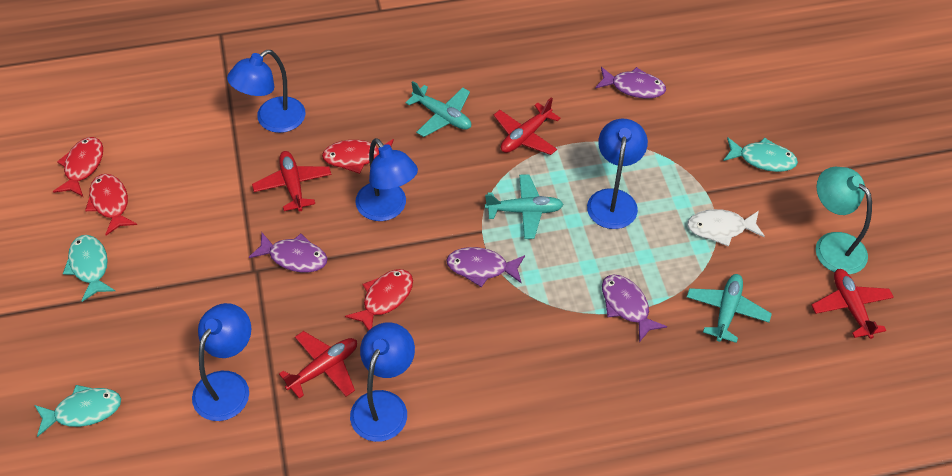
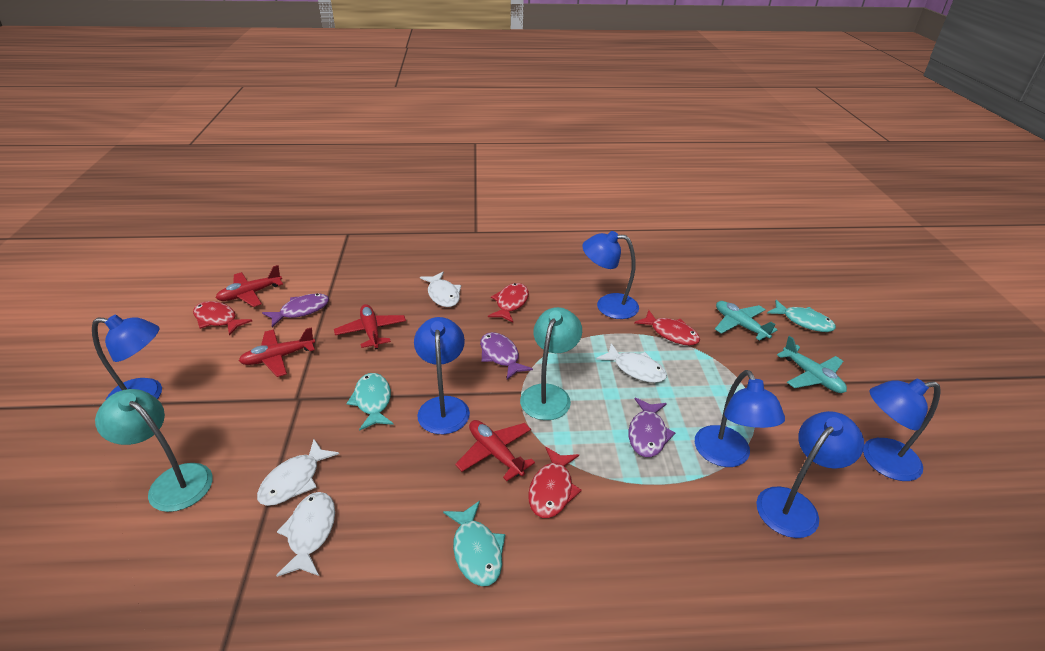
blue lamp: [192,303,251,421] [227,50,305,133] [350,322,415,442] [355,138,418,221] [587,119,648,229] = 5 -> [92,315,162,399] [414,317,470,434] [583,231,639,319] [695,370,785,467] [756,411,864,538] [863,379,941,481] = 6
purple fish: [249,233,328,273] [446,247,525,287] [595,67,666,99] [602,275,667,342] = 4 -> [262,293,329,327] [480,332,533,380] [629,398,676,457] = 3
turquoise lamp: [815,167,872,274] = 1 -> [95,389,213,512] [520,307,582,420] = 2
turquoise plane: [406,81,471,137] [485,174,564,239] [687,274,772,343] = 3 -> [715,301,777,341] [777,336,847,393] = 2
white fish: [687,209,765,247] = 1 -> [257,439,339,506] [276,492,335,577] [420,272,461,307] [596,343,667,383] = 4

